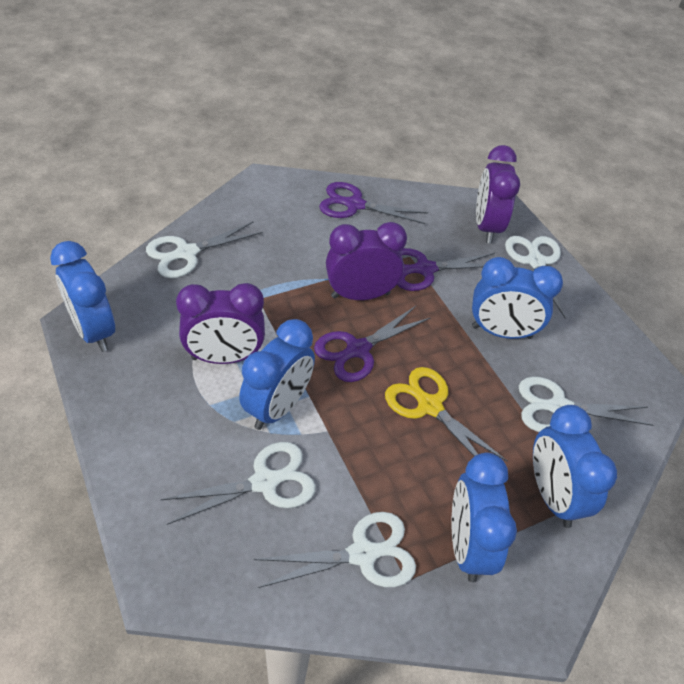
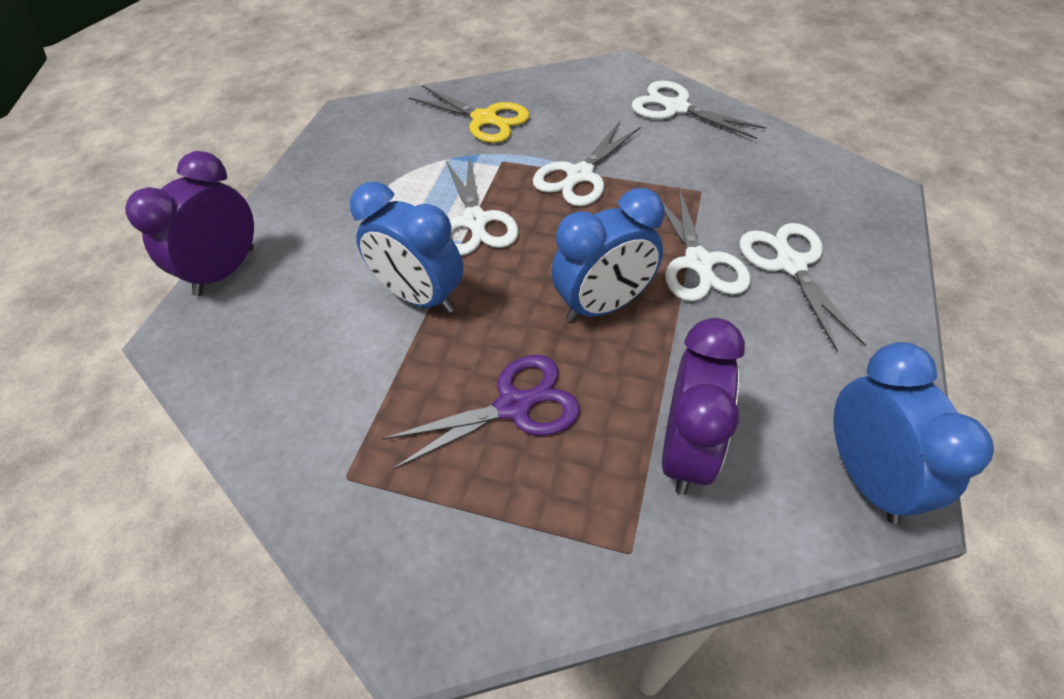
blue clock: [50,241,115,352] [239,319,315,430] [452,453,517,582] [472,257,563,339] [533,405,617,528] = 5 -> [350,182,463,313] [551,188,665,322] [834,342,994,524] = 3
purple clock: [176,283,265,364] [326,222,407,300] [476,145,520,243] = 3 -> [125,151,254,296] [662,318,745,495] = 2
purple scissors: [314,306,430,382] [319,182,428,224] [397,248,495,291] = 3 -> [382,355,580,470] = 1

